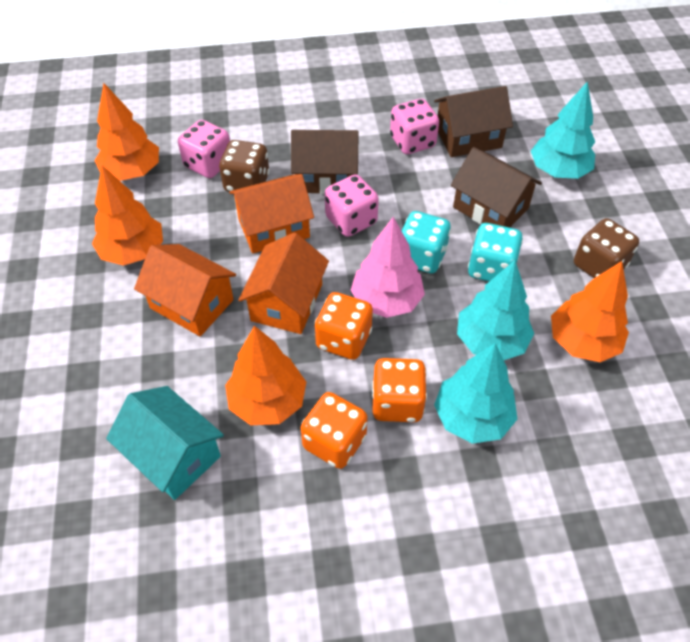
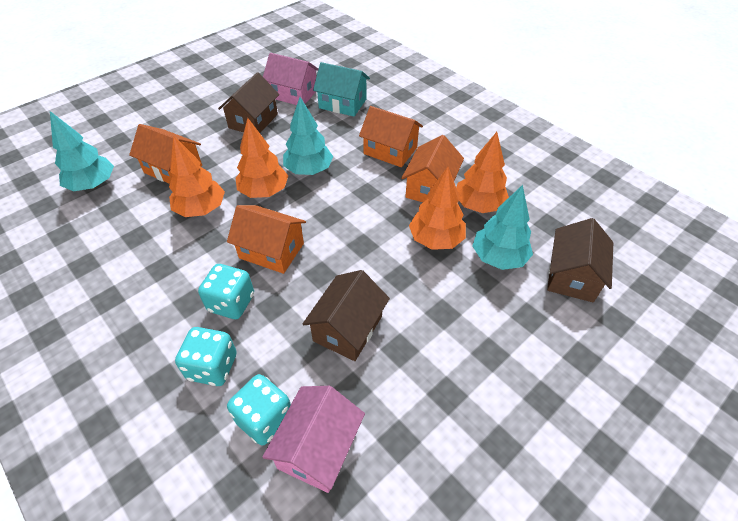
brown dice: [219,140,270,192] [574,218,639,278] = 2 -> none = 0
orange dice: [300,392,368,469] [315,292,373,360] [372,358,427,422] = 3 -> none = 0
orange house: [134,244,236,336] [229,174,314,253] [238,232,329,334] = 3 -> [129,124,202,184] [227,205,306,274] [359,106,423,167] [401,135,464,202] = 4
pink dice: [178,120,230,178] [325,174,379,237] [390,99,439,154] = 3 -> none = 0
pink house: none = 0 -> [262,386,365,493] [263,53,318,105] = 2
pink tree: [350,217,425,318] = 1 -> none = 0
turquoise dice: [402,211,451,273] [468,223,523,281] = 2 -> [175,327,237,386] [198,264,254,319] [227,374,291,445] = 3

